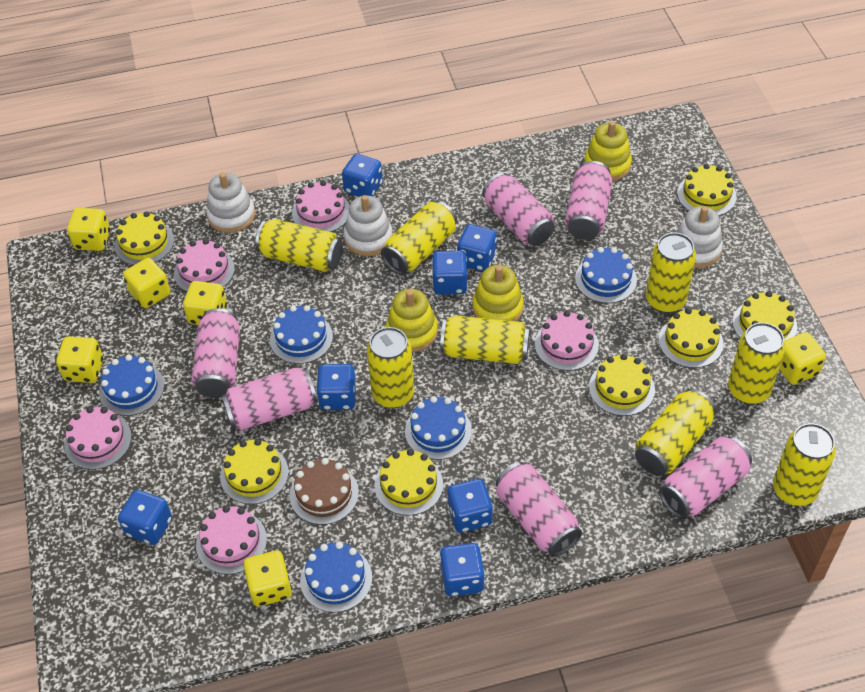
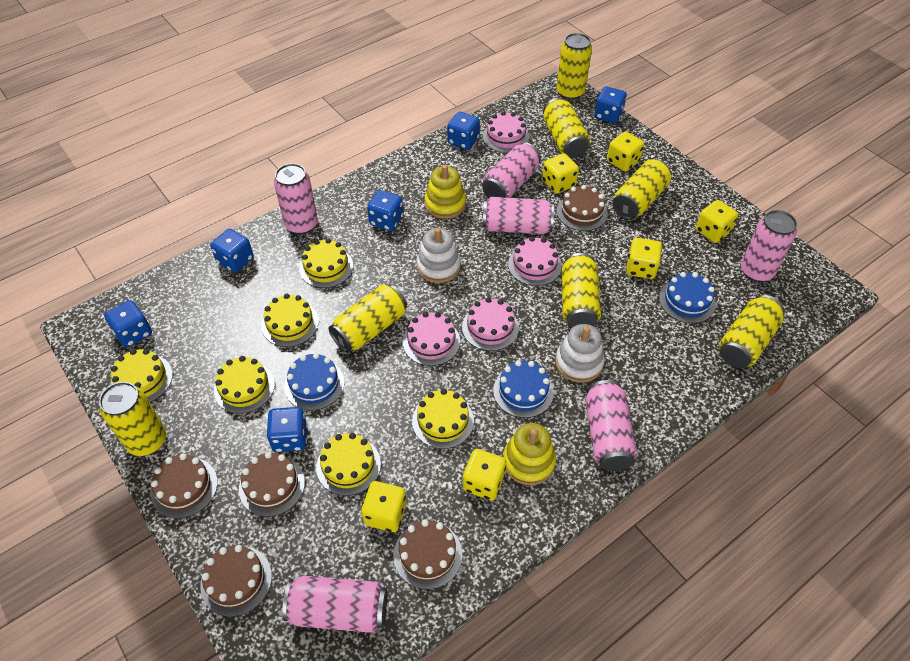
blue cake: [99,355,164,416] [270,305,333,364] [300,542,372,613] [405,396,472,460] [575,247,637,303] = 5 -> [284,353,345,410] [493,360,554,418] [659,272,716,323] = 3
blue dice: [118,490,172,545] [316,364,357,410] [342,154,383,197] [432,251,468,295] [440,543,485,597] [447,479,493,533] [457,224,497,272] = 7 -> [104,300,152,348] [210,229,254,273] [266,407,307,452] [367,190,404,231] [447,112,480,150] [594,87,627,123] = 6
brown cake: [290,458,359,525] = 1 -> [151,453,218,518] [200,545,272,617] [239,452,305,517] [393,519,462,589] [557,185,608,231] = 5
pink cake: [64,407,132,470] [174,239,235,292] [196,506,267,574] [292,181,350,232] [535,311,599,371] = 5 -> [403,312,460,366] [462,297,519,351] [483,111,529,153] [508,237,562,286] = 4
white stacking toy: [206,172,255,233] [344,195,393,256] [676,206,723,268] = 3 -> [416,228,461,283] [555,324,605,383] = 2
yellow cake: [114,211,174,265] [220,439,289,504] [374,449,443,516] [589,354,655,416] [659,308,723,368] [677,164,736,216] [733,291,797,340] = 7 -> [111,349,173,402] [214,356,275,414] [261,294,319,347] [299,238,353,288] [316,433,381,496] [412,389,474,449] = 6
yellow can: [255,219,343,272] [367,327,414,408] [381,201,457,275] [440,315,530,364] [635,388,716,476] [646,232,696,313] [728,322,785,404] [773,423,836,506] = 8 -> [99,382,166,456] [329,284,407,353] [543,98,590,158] [556,33,592,100] [561,253,601,328] [613,159,671,220] [719,295,785,368] = 7
yellow stacking toy: [386,289,438,352] [472,265,524,321] [584,121,632,181] = 3 -> [425,165,466,219] [503,423,556,485] = 2

